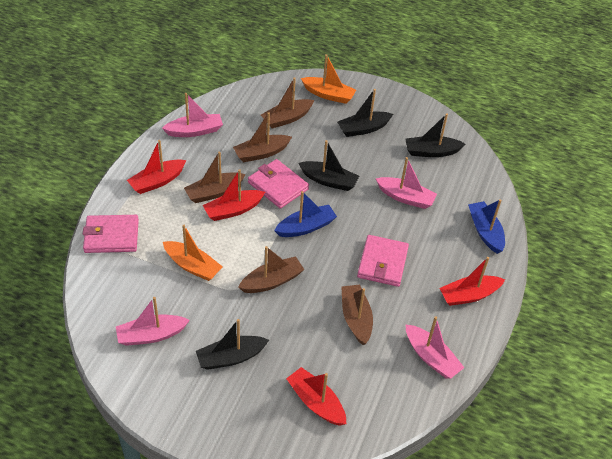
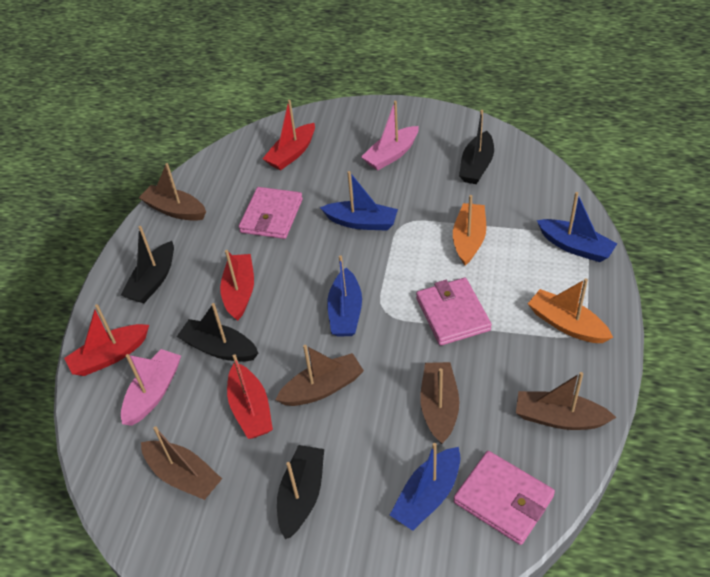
blue boat: [274,191,337,237] [468,199,505,254] = 2 -> [320,171,398,231] [327,255,362,337] [390,443,460,531] [537,192,617,262] = 4
pink boat: [116,297,190,346] [162,93,223,137] [376,157,437,209] [405,316,465,379] = 4 -> [121,349,181,426] [361,101,419,170] = 2

